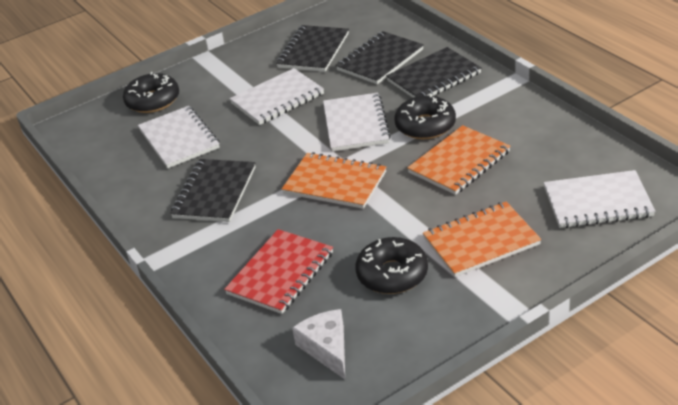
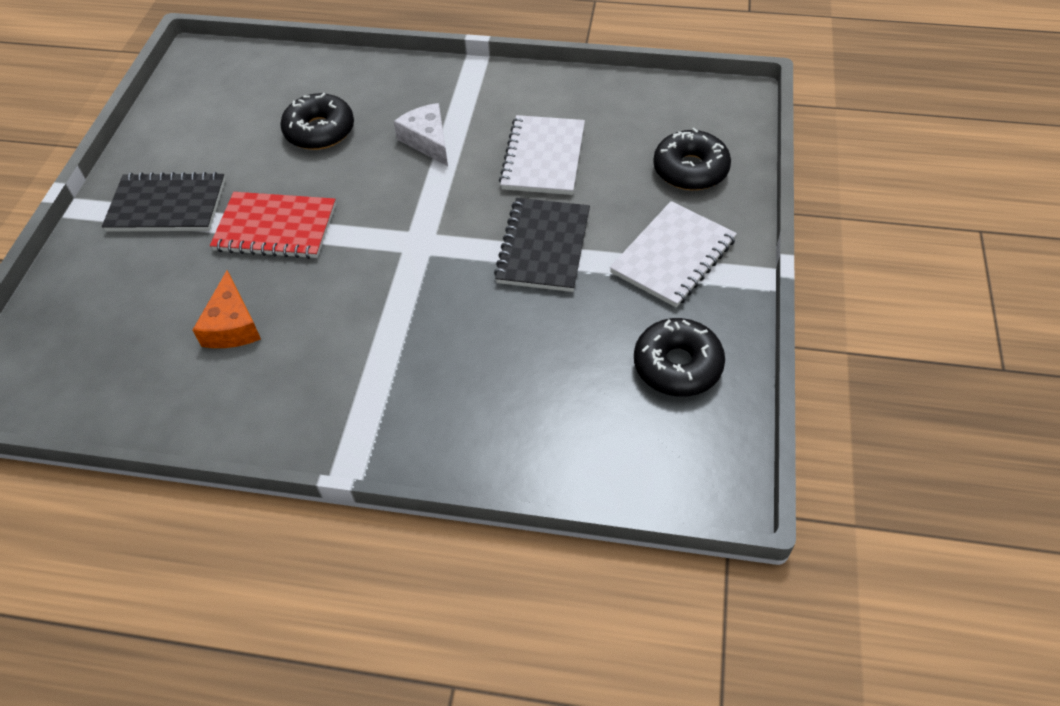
black notebook: [170,159,256,222] [276,25,349,72] [336,31,424,84] [386,47,482,98] = 4 -> [102,172,225,232] [494,198,590,292] = 2
orange cheese: none = 0 -> [193,270,261,348] = 1
orange notebook: [282,152,386,209] [407,125,511,195] [423,201,541,277] = 3 -> none = 0
white notebook: [138,106,220,168] [230,68,324,125] [323,93,391,152] [544,170,655,228] = 4 -> [499,115,585,195] [610,201,737,308] = 2

